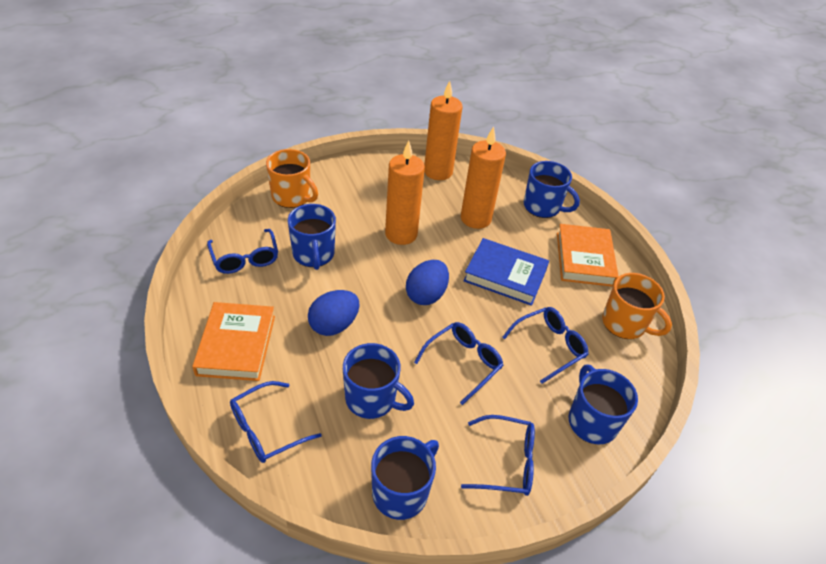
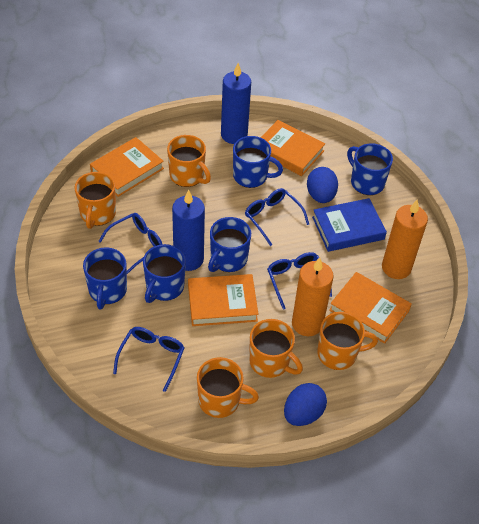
blue candle: none = 0 -> [172,189,205,271] [221,63,251,144] = 2
blue glasses: [207,229,278,274] [230,381,322,463] [414,322,504,405] [461,415,535,496] [502,307,589,384] = 5 -> [98,213,162,274] [113,327,185,392] [245,188,309,246] [267,252,332,310] = 4
orange book: [192,302,275,381] [557,224,619,287] = 2 -> [90,137,164,197] [188,274,259,326] [261,120,325,176] [329,272,412,344] = 4
orange candle: [385,141,425,245] [424,81,463,180] [461,126,506,229] = 3 -> [292,257,334,336] [382,200,428,279] = 2
orange mug: [266,149,318,208] [602,273,672,339] = 2 -> [75,172,116,229] [167,135,211,187] [197,357,259,418] [249,319,303,378] [317,312,378,370] = 5

